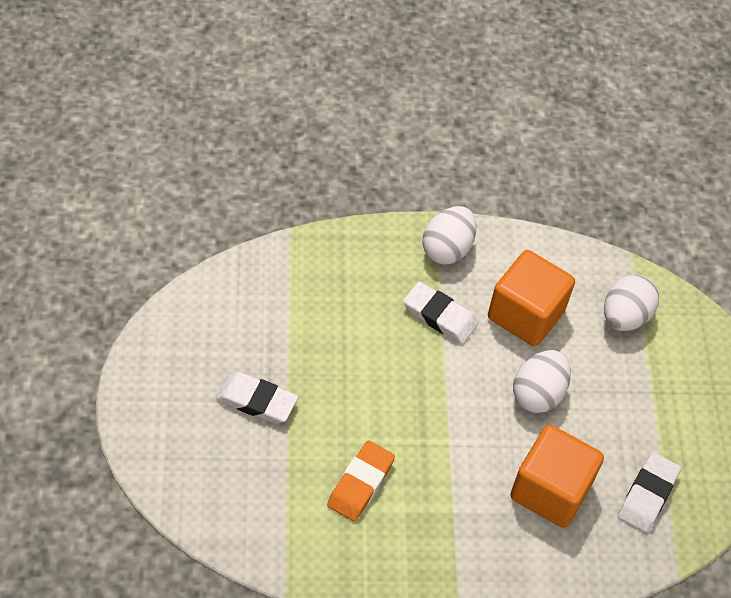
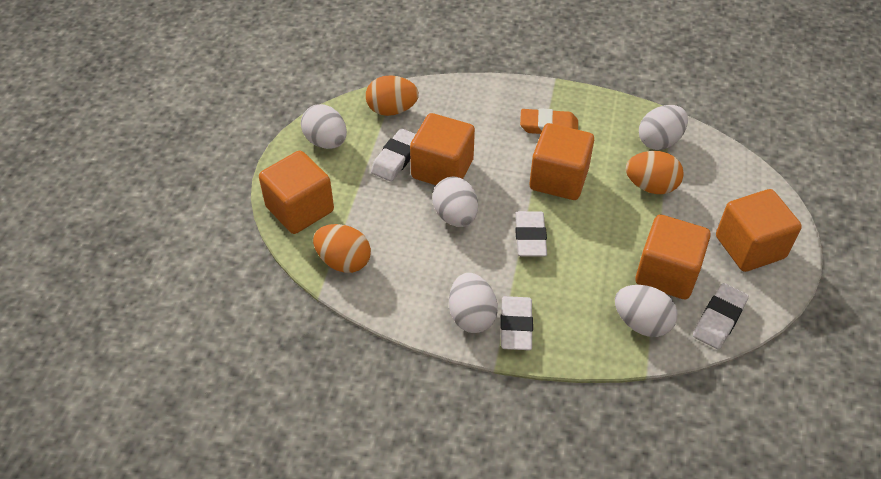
orange cube: [488,250,575,346] [510,425,604,528] = 2 -> [259,150,334,234] [410,113,475,185] [530,123,594,200] [635,214,711,300] [716,189,802,272] = 5
orange egg: none = 0 -> [313,224,371,273] [366,75,419,116] [626,151,684,194] = 3
white egg: [422,206,476,264] [513,350,571,413] [604,274,659,331] = 3 -> [301,104,347,149] [432,176,478,227] [449,273,498,333] [615,285,677,337] [639,105,688,150] = 5
white eraser: [216,372,298,424] [403,281,478,344] [618,452,681,533] = 3 -> [371,128,416,182] [500,296,533,350] [515,211,547,257] [693,283,749,350] = 4

